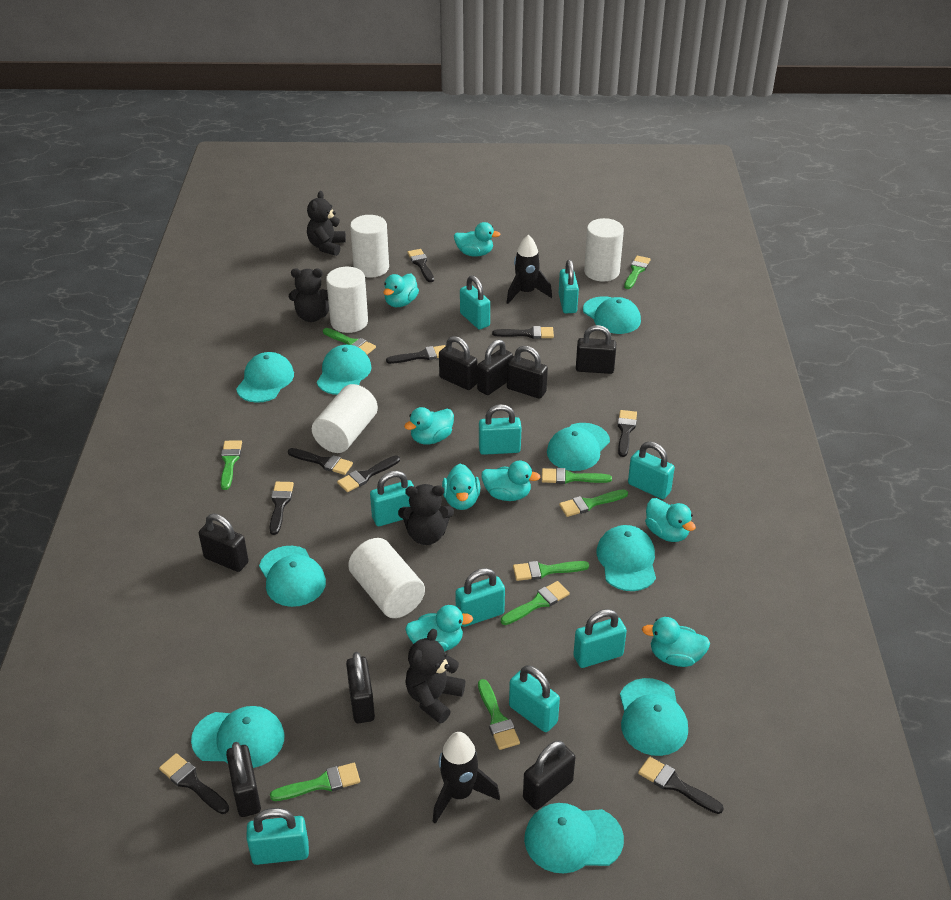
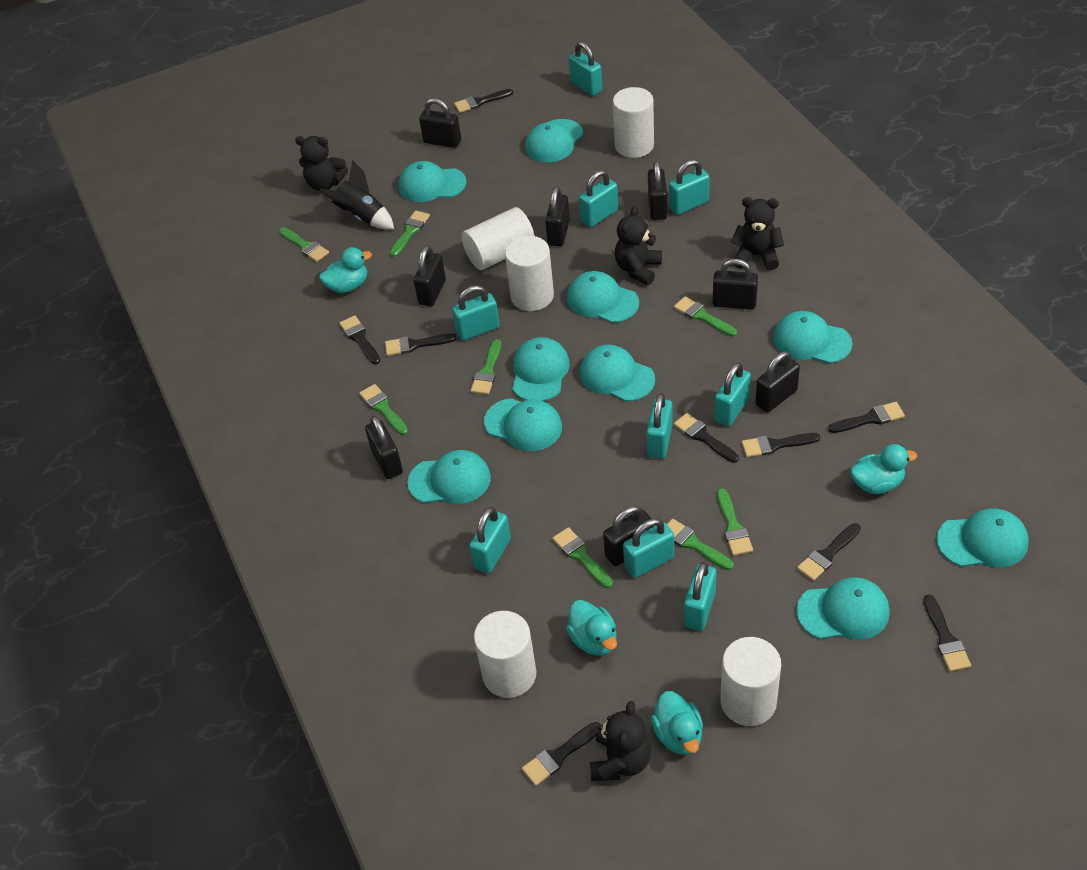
black rocket: [433,732,500,824] [507,235,552,304] = 2 -> [319,160,394,229] = 1
green brush: [221,440,242,490] [270,763,360,801] [323,328,376,355] [478,679,520,750] [501,581,570,625] [513,561,589,581] [542,468,612,484] [559,489,628,517] [624,256,650,289] = 9 -> [279,227,329,262] [359,384,408,435] [390,210,430,257] [470,339,501,395] [552,527,613,588] [667,519,734,570] [674,296,737,337] [717,488,753,556] = 8
turquoise cap: [191,706,285,768] [236,352,294,403] [259,546,326,607] [317,345,371,395] [524,803,624,873] [547,423,610,471] [583,296,641,334] [597,525,656,591] [620,678,688,756] = 9 -> [399,161,467,202] [408,450,491,504] [484,398,562,451] [512,337,570,401] [525,119,583,162] [567,271,639,323] [580,345,655,401] [773,311,853,364] [796,577,890,640] [937,508,1029,567] = 10
turquoise duck: [383,274,419,307] [404,407,454,445] [405,605,473,652] [442,464,480,510] [454,222,501,257] [481,461,541,501] [642,617,710,667] [645,498,696,542] = 8 -> [319,247,372,293] [566,600,617,656] [651,691,703,755] [850,444,917,494] = 4

